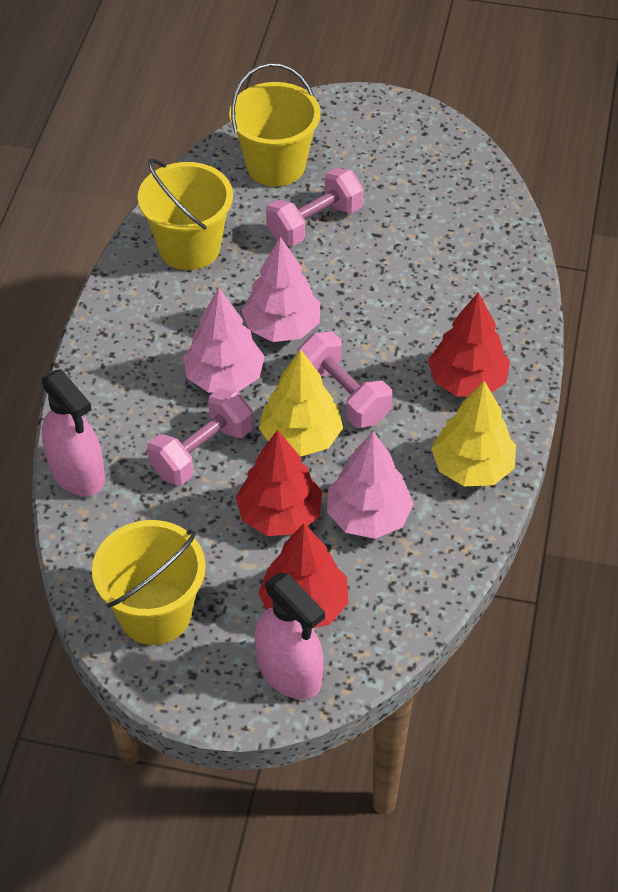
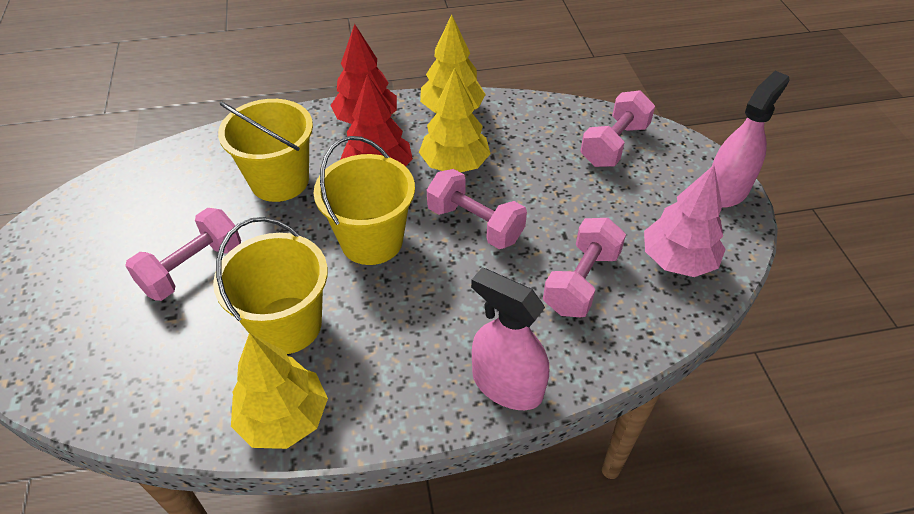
pink dumbbell: [147,388,253,486] [266,167,364,246] [297,331,392,428] = 3 -> [125,208,241,301] [427,169,527,249] [543,218,626,317] [580,90,655,167] = 4
pink tree: [183,288,265,393] [241,237,320,342] [327,432,414,539] = 3 -> [644,165,726,277] = 1
red tree: [236,430,322,536] [258,523,349,628] [428,292,510,397] = 3 -> [330,24,397,124] [340,74,413,167] = 2
yellow tree: [259,349,343,457] [431,381,516,486] = 2 -> [231,333,328,449] [419,68,490,172] [420,14,486,113] = 3

